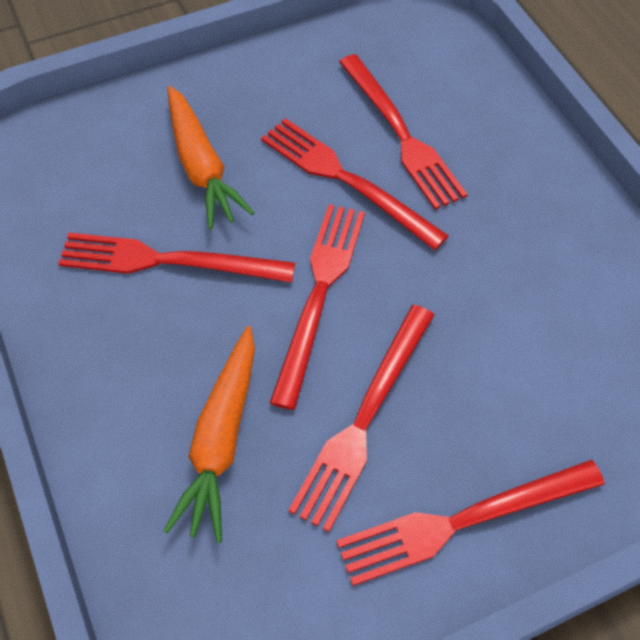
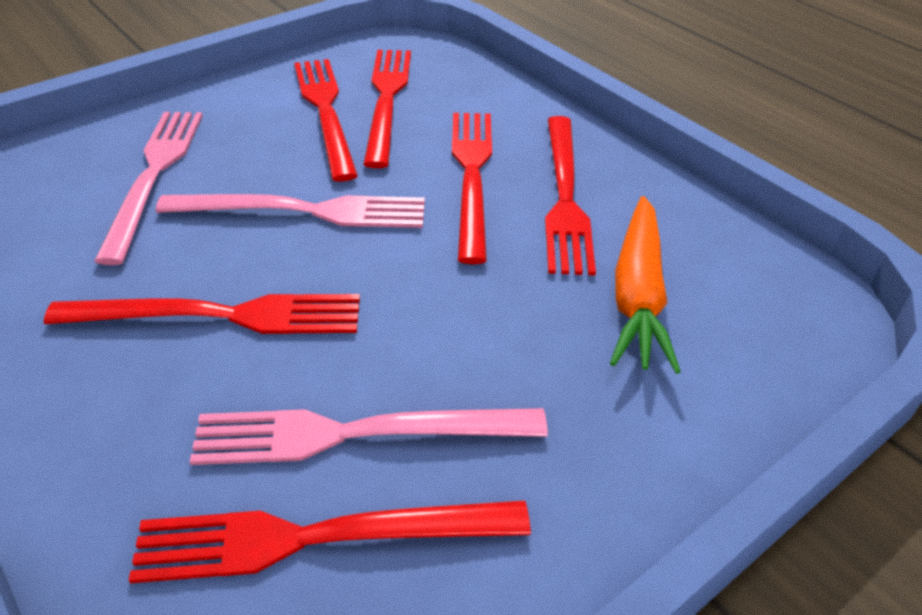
orange carrot: [164,326,255,543] [168,86,254,229] = 2 -> [610,196,681,374] = 1
pink fork: none = 0 -> [94,112,203,265] [156,194,425,228] [190,408,548,465] = 3

